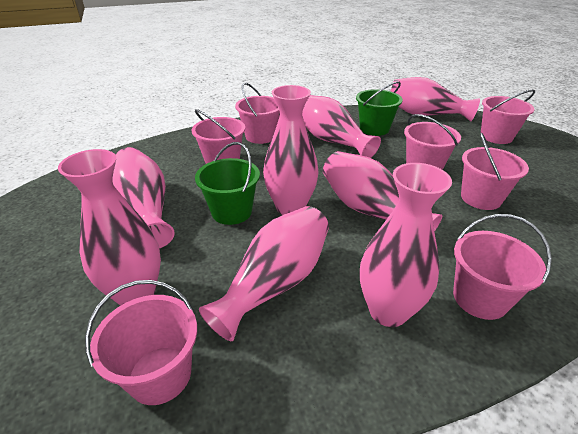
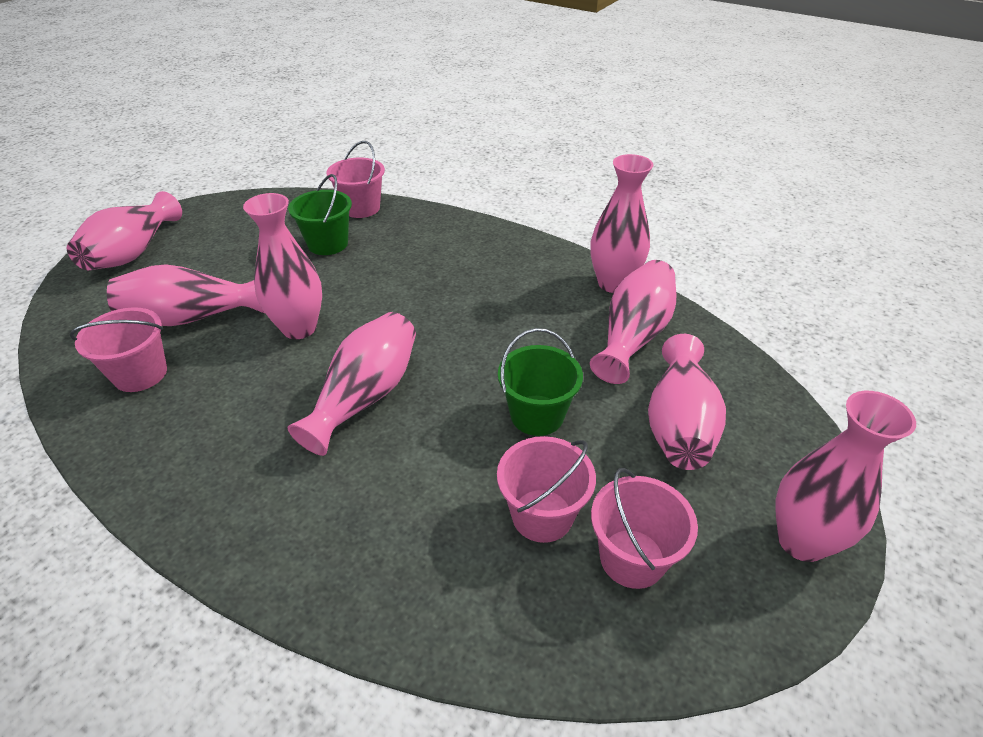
pink bucket: [85,280,197,405] [192,109,245,164] [235,83,280,144] [404,114,461,170] [453,214,552,320] [461,132,529,210] [481,89,535,144] = 7 -> [70,307,167,392] [326,141,385,218] [497,436,596,543] [591,468,698,589] = 4

